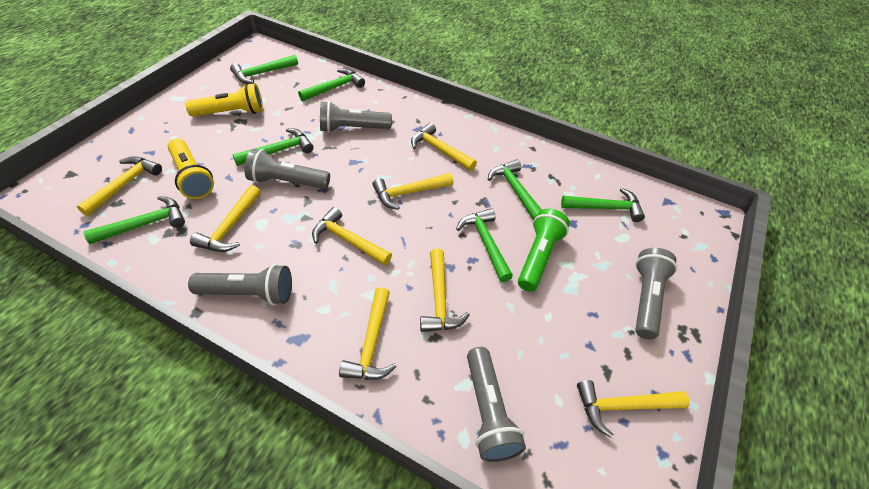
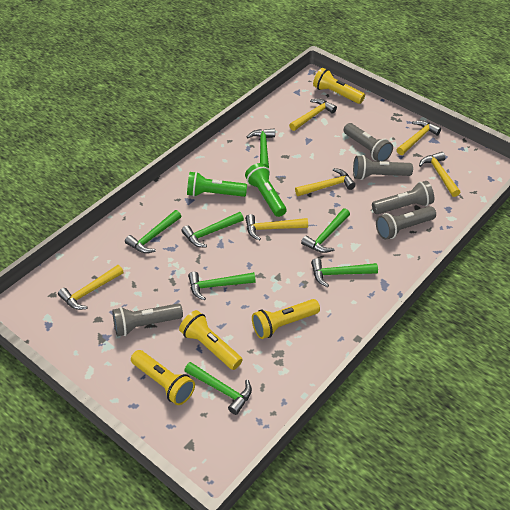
green flashlight: [518,209,570,292] = 1 -> [187,171,247,197] [245,163,287,217] = 2
yellow flashlight: [168,138,214,199] [185,83,263,116] = 2 -> [131,350,195,405] [179,310,243,370] [252,299,320,339] [313,68,365,104] = 4
yellow hammer: [77,156,162,216] [190,185,261,252] [312,207,392,266] [339,287,396,380] [372,173,453,210] [411,123,477,171] [420,249,470,332] [577,380,689,438] = 8 -> [58,265,124,310] [245,214,308,241] [289,99,337,131] [295,168,356,196] [397,120,441,155] [419,152,460,197] = 6

